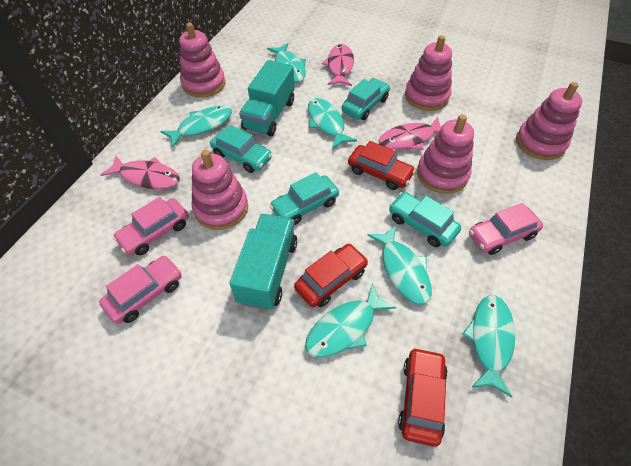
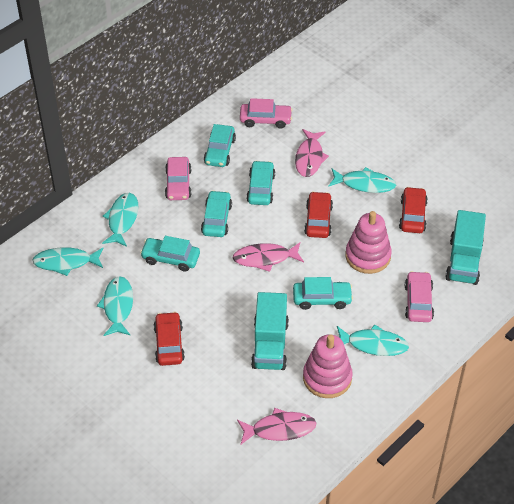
pink stacking toy: [179,23,226,98] [192,150,248,230] [405,35,452,111] [417,114,474,194] [516,82,582,160] = 5 -> [303,334,353,398] [346,211,392,274] = 2
turquoise car: [210,125,272,173] [270,172,339,225] [342,78,390,120] [389,192,461,247] = 4 -> [140,236,200,272] [201,190,232,237] [204,124,236,167] [246,160,275,205] [293,277,353,310] = 5
turquoise fish: [160,106,232,147] [267,43,306,83] [305,283,396,358] [308,98,357,149] [367,225,432,305] [462,295,515,398] = 6 -> [32,247,103,276] [97,276,133,336] [102,193,138,247] [328,167,396,193] [337,324,409,356] = 5

